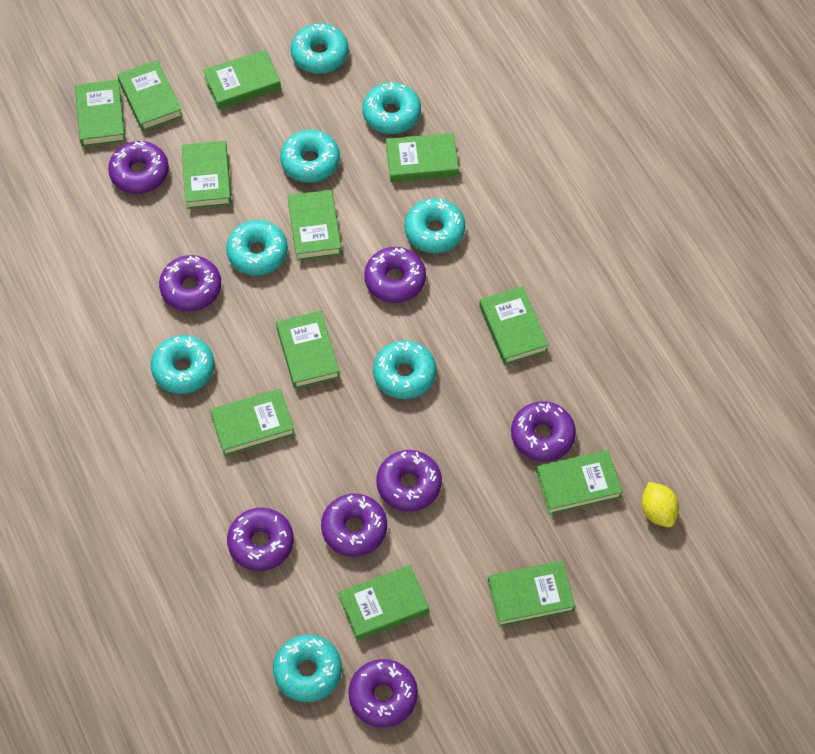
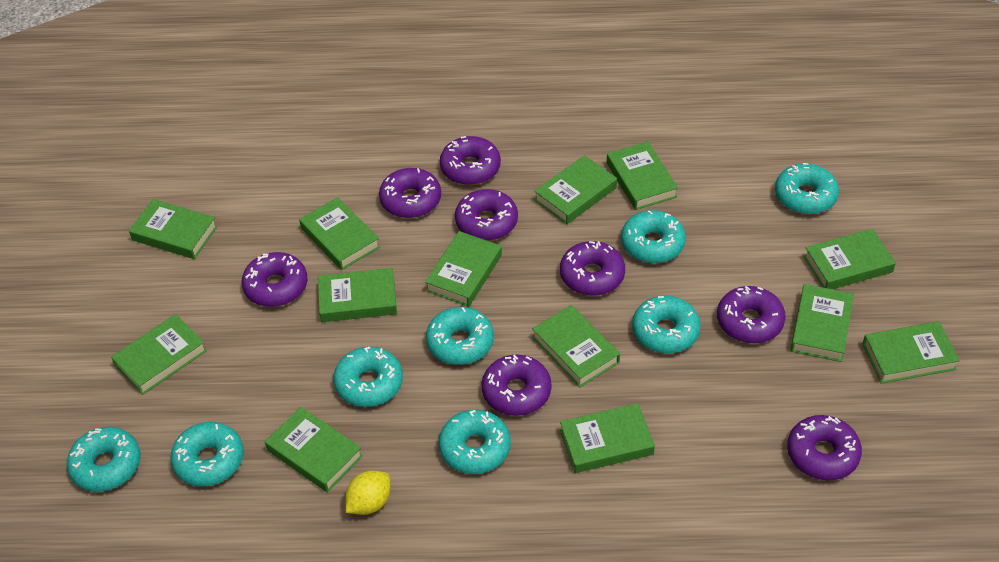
green book: [75,80,126,147] [117,60,183,131] [181,141,232,209] [203,49,281,110] [210,389,295,456] [276,311,340,389] [287,190,342,261] [339,565,429,641] [386,133,459,183] [479,286,549,365] [488,561,575,627] [536,450,623,515] = 12 -> [111,314,207,395] [129,199,218,259] [265,407,363,492] [299,197,380,270] [318,268,397,322] [425,231,502,307] [532,305,620,387] [534,155,617,224] [560,403,655,473] [607,141,678,210] [791,284,854,362] [804,229,896,289] [863,321,960,384] = 13

